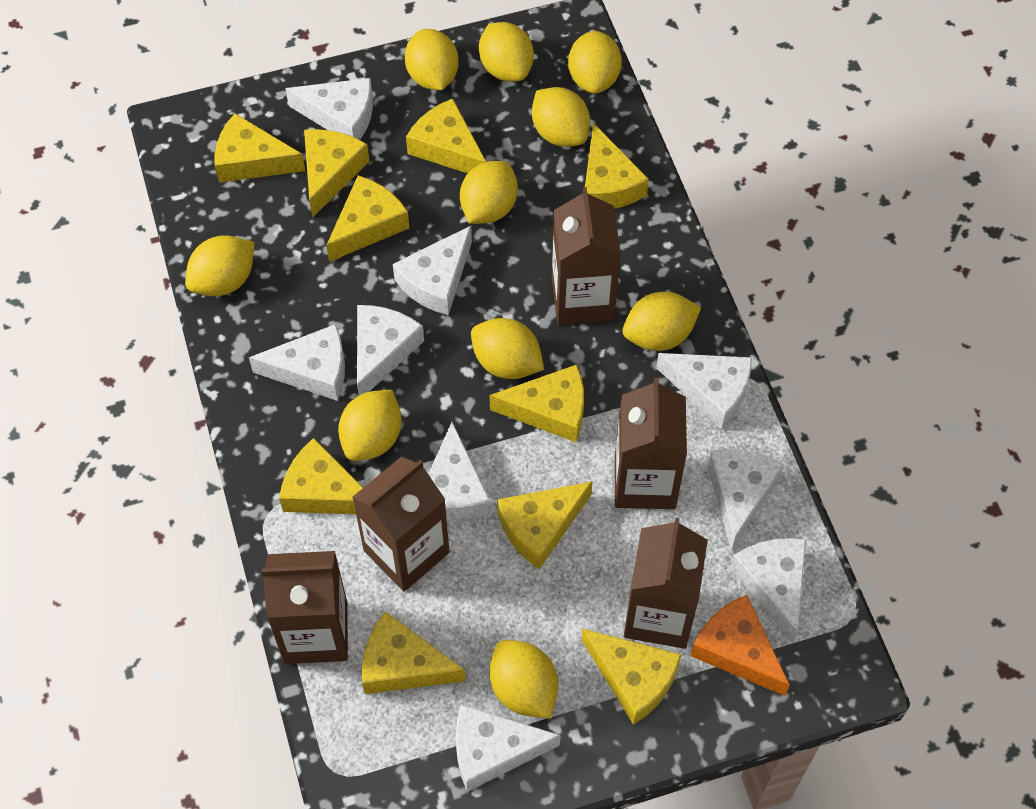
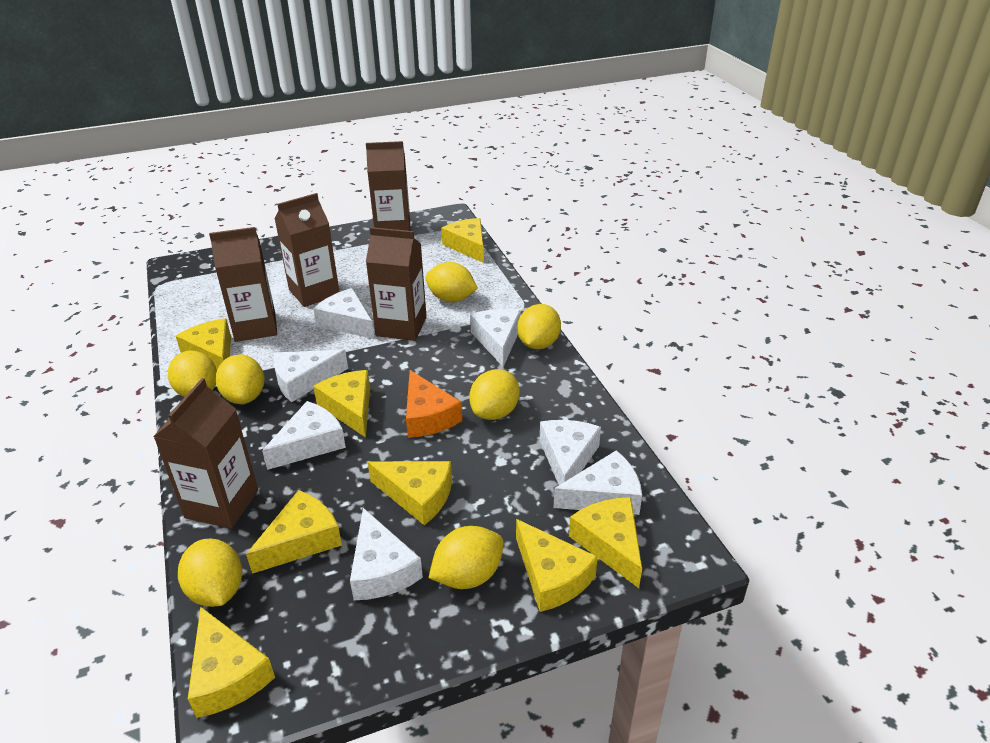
white cheese: [249,324,345,401] [285,78,373,140] [357,305,424,395] [393,226,472,315] [428,422,491,521] [456,704,560,792] [656,353,752,429] [707,449,784,551] [730,538,806,643] = 9 -> [262,401,346,470] [273,350,348,402] [313,288,374,339] [350,508,423,600] [470,309,521,367] [540,420,601,485] [554,450,642,515] = 7
yellow cheese: [215,113,305,183] [279,438,363,514] [304,129,370,217] [326,175,409,262] [362,612,466,694] [406,99,486,173] [490,364,584,442] [497,481,593,569] [581,628,682,725] [585,123,649,209] = 10 -> [176,318,231,370] [188,607,275,718] [246,490,342,574] [313,370,370,438] [367,461,452,525] [441,218,484,263] [516,519,598,612] [569,497,642,588] = 8
yellow lemon: [185,235,255,296] [338,389,402,461] [405,29,459,90] [460,161,518,224] [471,318,544,379] [479,22,534,82] [489,640,558,719] [532,87,590,147] [568,31,622,94] [622,292,701,351] = 10 -> [168,351,217,397] [178,538,242,607] [216,354,265,404] [425,262,478,302] [429,526,504,589] [469,369,520,420] [518,304,561,349] = 7

